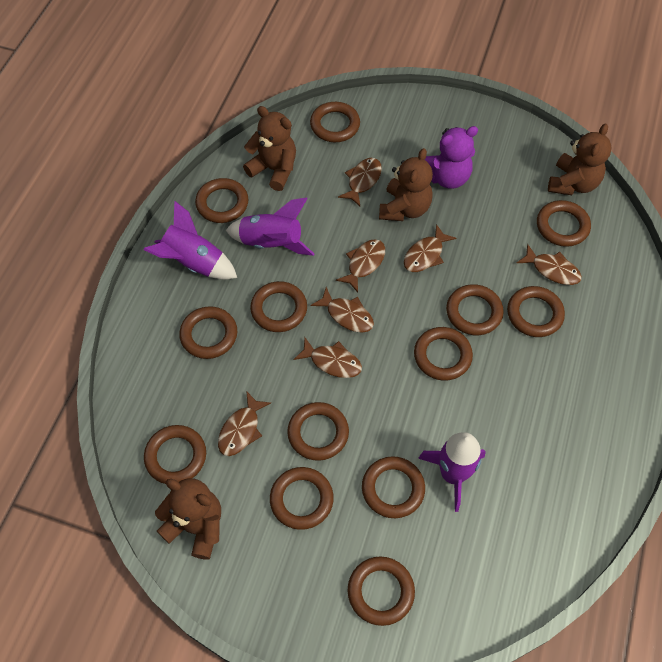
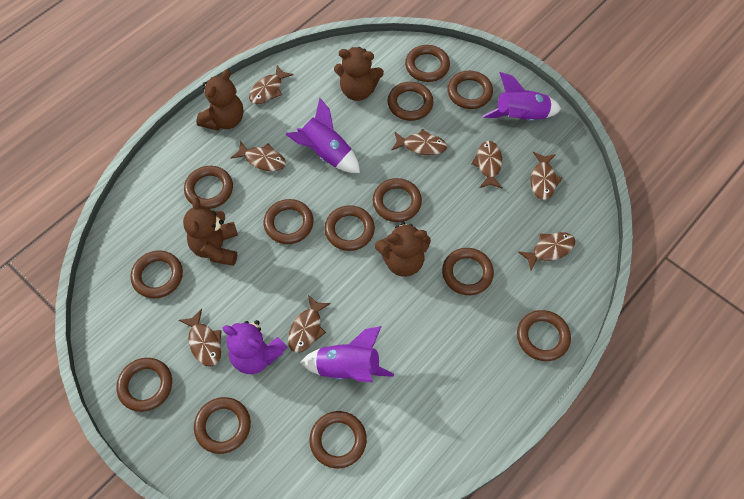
brown fish: [218,391,271,456] [293,338,362,378] [311,287,374,333] [336,239,385,292] [338,158,382,206] [404,224,457,272] [517,244,582,285] = 7 -> [179,309,221,367] [231,140,286,171] [249,65,293,104] [288,295,331,353] [391,129,447,155] [471,141,502,188] [518,232,575,270] [531,152,562,200] = 8

